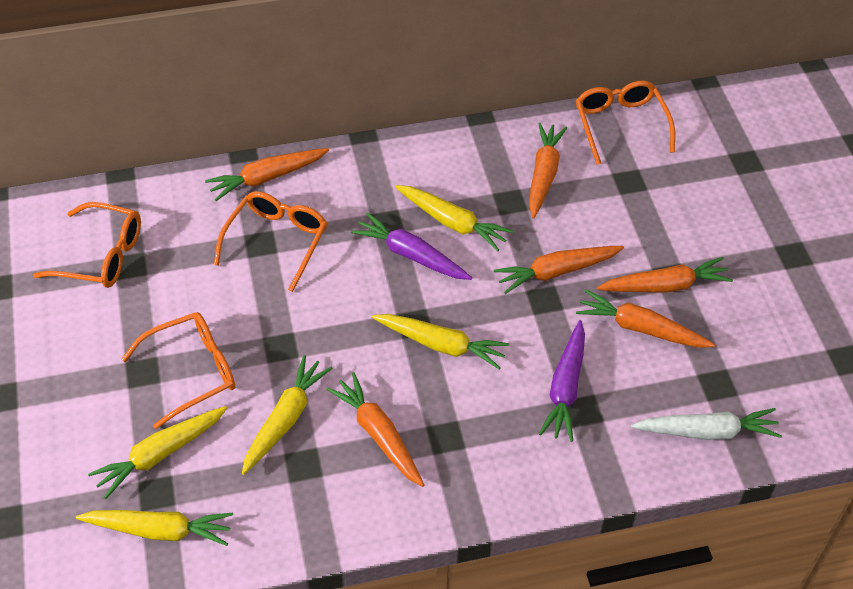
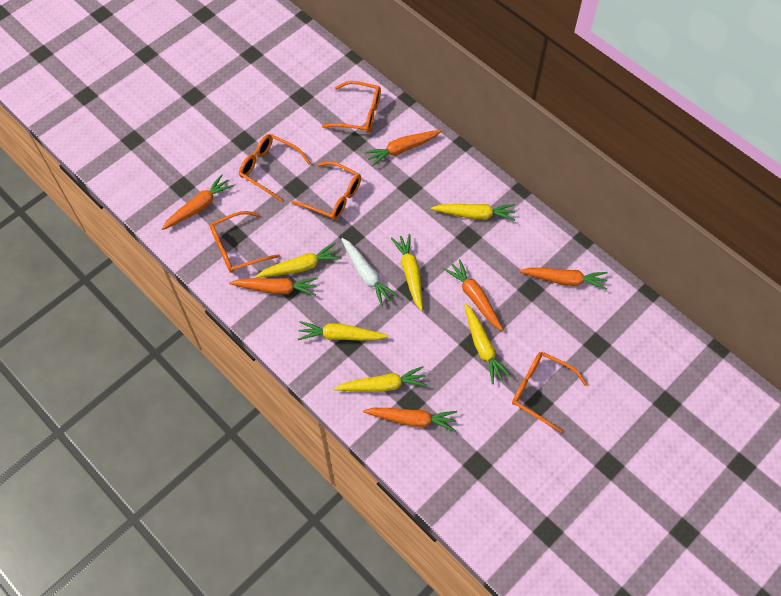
orange glasses: [33,202,141,288] [122,312,235,429] [214,191,328,292] [576,81,675,165] = 4 -> [210,211,280,273] [239,134,311,202] [291,161,361,220] [322,81,381,133] [512,352,587,433] = 5
purple carrot: [351,212,472,280] [539,320,585,442] = 2 -> none = 0
yellow carrot: [76,510,233,546] [88,406,227,499] [242,355,333,475] [372,314,510,369] [395,185,513,251] = 5 -> [256,243,342,278] [298,321,388,341] [334,366,427,392] [391,234,423,311] [431,204,515,221] [464,303,512,384] = 6

